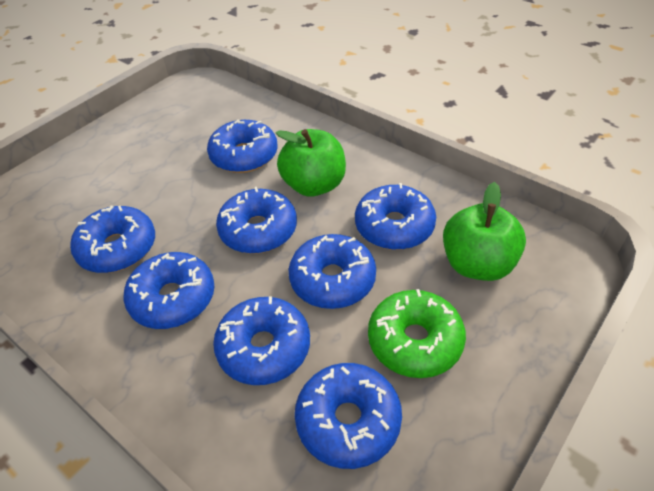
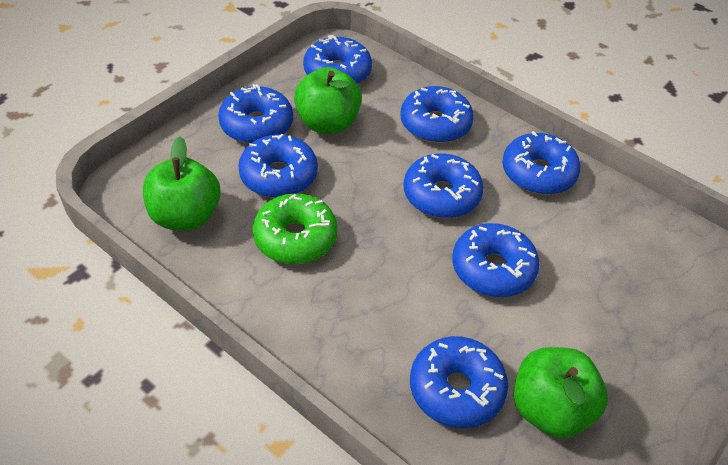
green apple: [276,129,346,197] [443,182,526,281] = 2 -> [143,136,220,230] [294,67,362,133] [513,347,608,438] = 3

